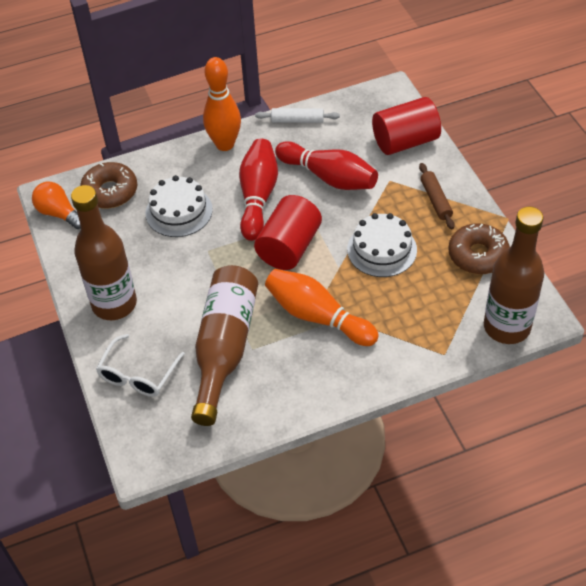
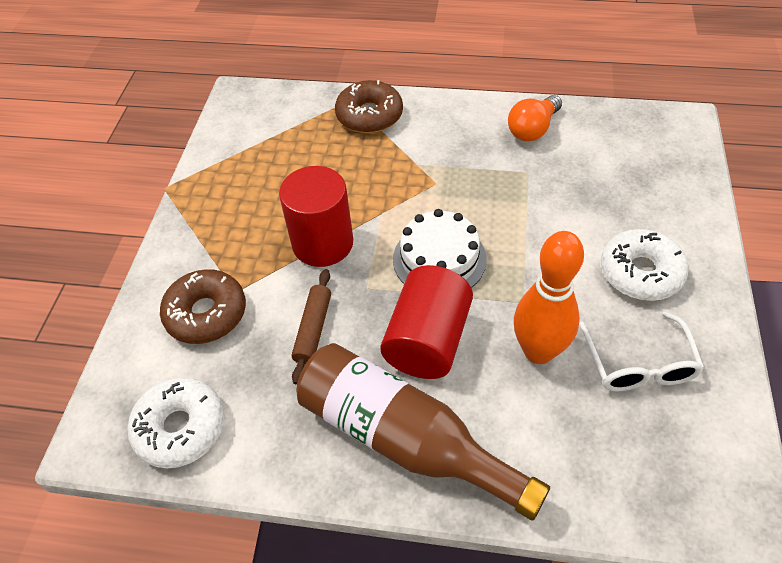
brown bottle: [71,185,137,320] [191,265,258,426] [484,206,544,344] = 3 -> [296,343,550,521] = 1
orange bowling pin: [203,57,241,151] [265,269,379,346] = 2 -> [514,231,584,364] = 1
red bowling pin: [239,139,278,241] [275,141,378,190] = 2 -> none = 0
white cake: [146,175,213,237] [347,213,417,277] = 2 -> [393,209,487,288] = 1
white donut: none = 0 -> [127,377,224,468] [601,229,689,301] = 2
white rolling pin: [255,108,340,123] = 1 -> none = 0

